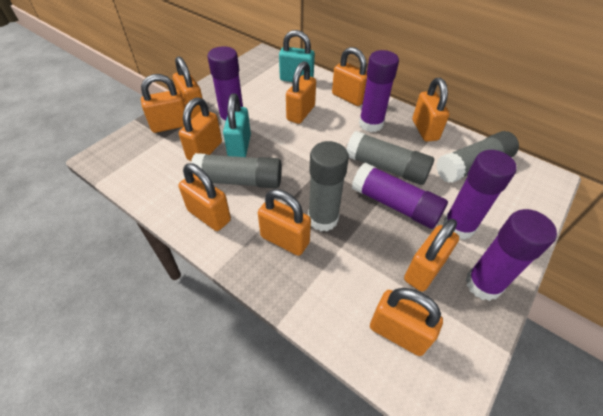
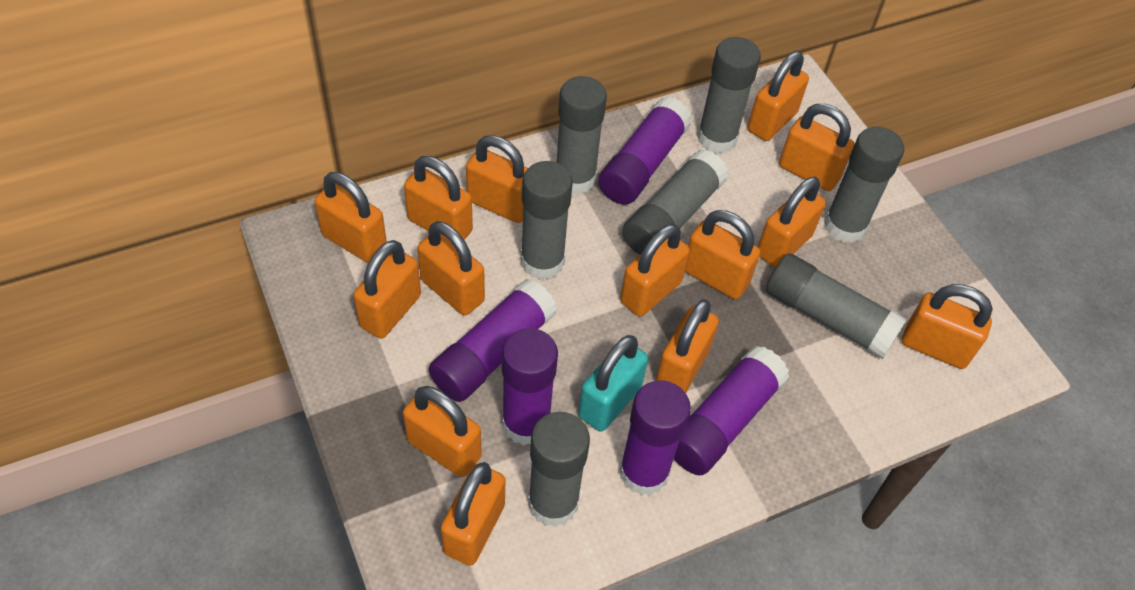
grey glue stick: [191,153,282,189] [308,141,349,231] [346,131,434,185] [436,131,519,183] = 4 -> [521,161,573,280] [528,412,590,527] [557,76,607,194] [622,149,728,255] [697,37,761,153] [766,253,907,359] [824,127,904,243] = 7
orange padlock: [141,74,185,133] [173,56,203,119] [179,97,222,161] [179,163,231,231] [258,189,311,256] [286,61,316,124] [332,47,367,106] [370,288,443,356] [404,219,459,292] [412,78,450,142] = 10 -> [314,172,387,263] [353,240,421,339] [403,386,481,477] [404,156,473,240] [417,221,485,315] [441,462,505,566] [466,135,528,223] [620,224,690,317] [656,299,719,393] [685,210,760,299] [748,51,809,141] [758,177,826,268] [779,104,854,191] [902,284,993,369] = 14
turquoise padlock: [223,93,251,157] [279,30,315,82] = 2 -> [578,335,648,431] = 1

